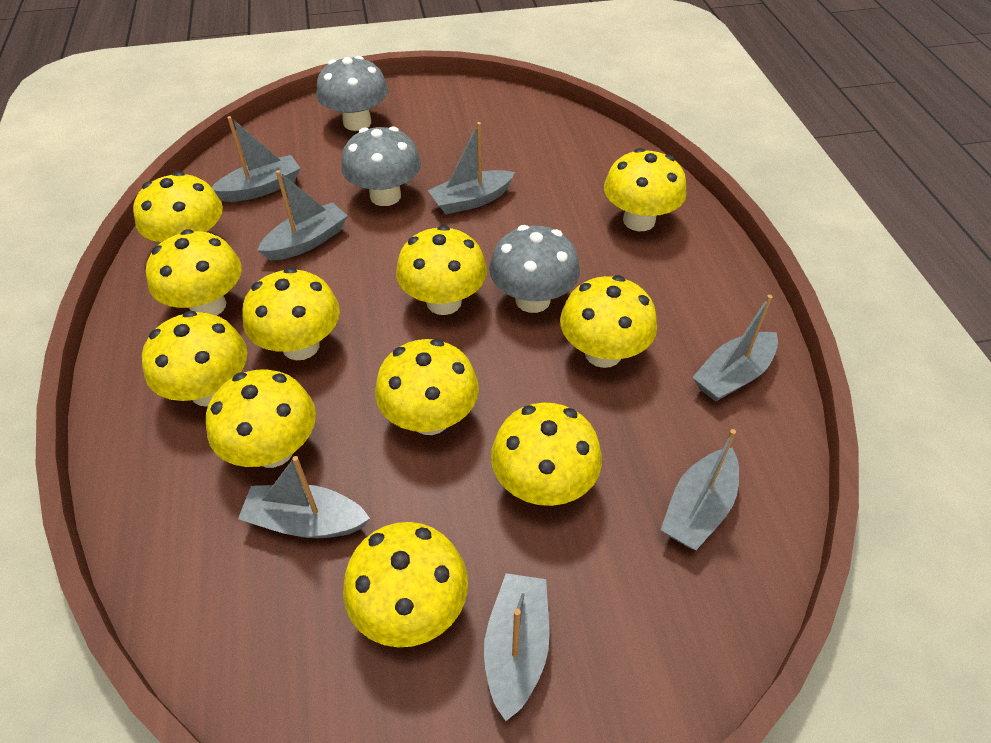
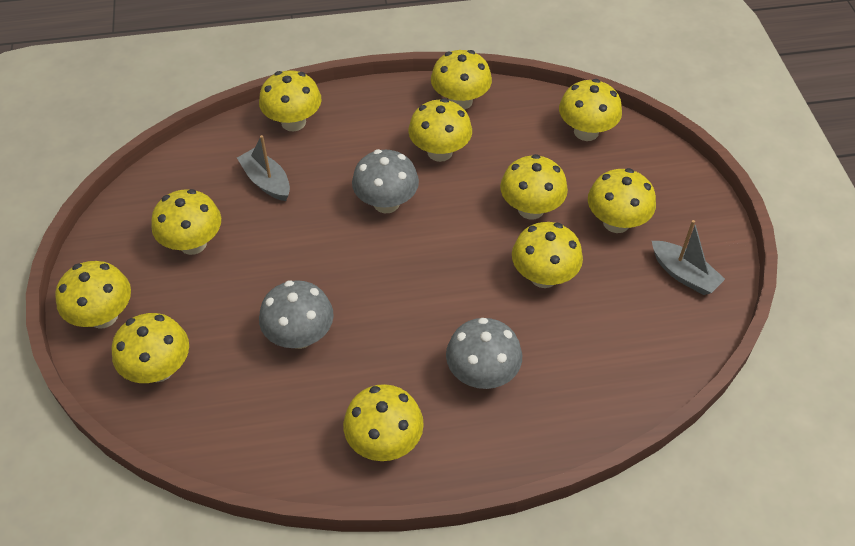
grey boat: [212,116,301,202] [238,456,370,538] [257,170,348,261] [428,122,515,215] [484,573,550,721] [661,429,739,550] [692,295,778,402] = 7 -> [237,135,290,201] [652,220,725,295] = 2

